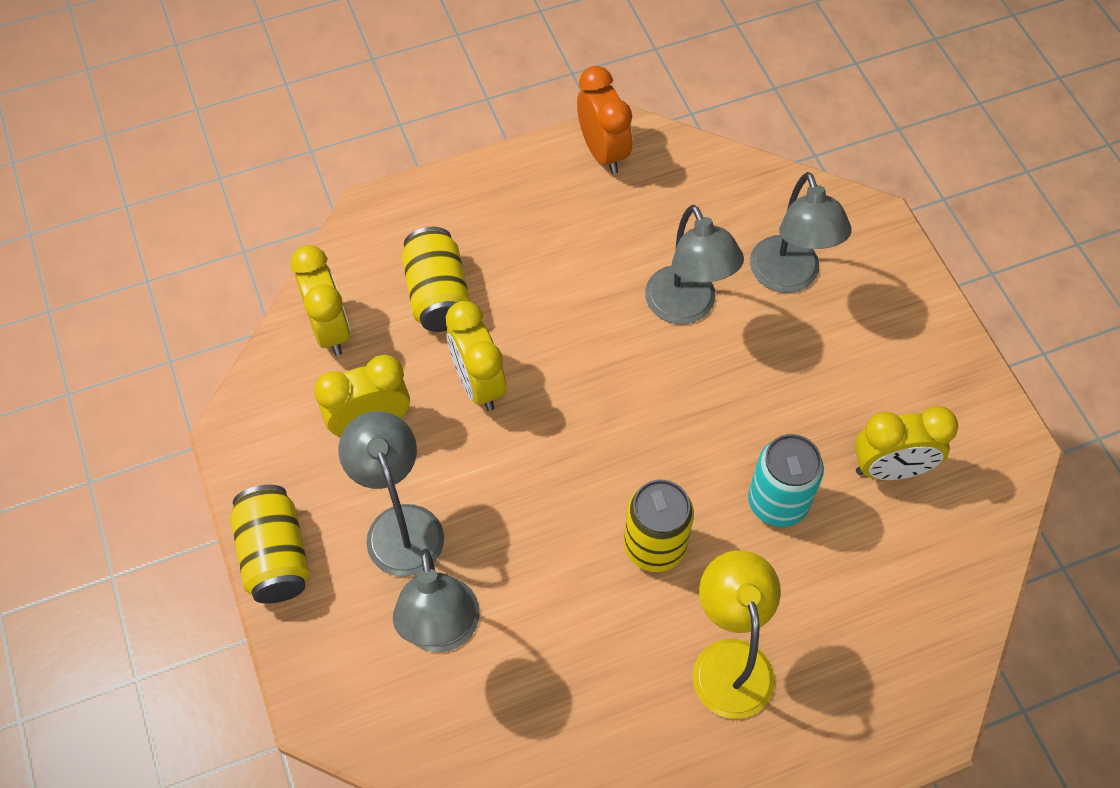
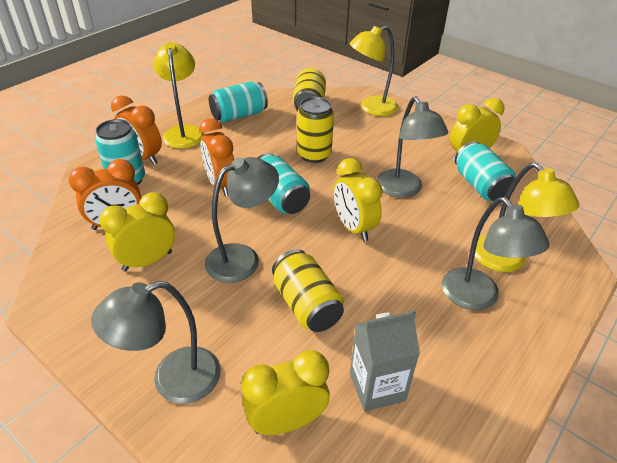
grey carton: none = 0 -> [350,311,420,411] = 1
orange clock: [577,66,632,174] = 1 -> [69,159,141,230] [111,95,162,165] [199,118,234,196] = 3
turquoise can: [748,434,824,527] = 1 -> [95,119,145,185] [209,82,268,123] [257,153,310,214] [455,141,516,201] = 4
yellow lamp: [693,550,781,719] = 1 -> [154,42,205,149] [350,26,398,116] [474,162,580,272] = 3

